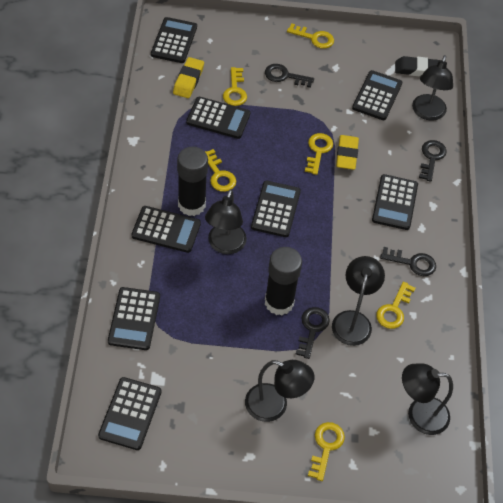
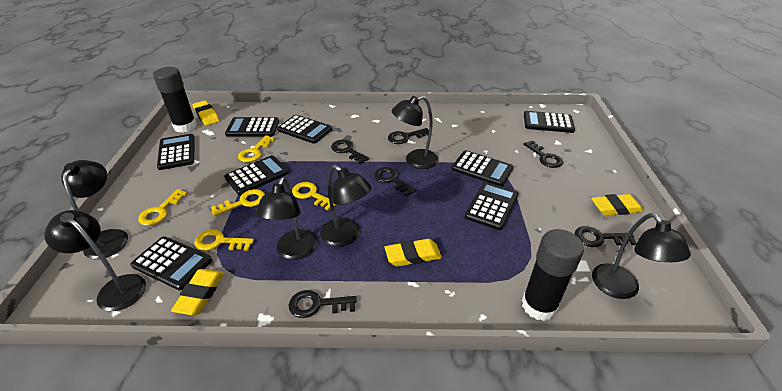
black eraser: [395,56,439,76] = 1 -> none = 0
black key: [265,64,314,88] [296,307,330,359] [380,247,436,276] [419,140,447,182] = 4 -> [289,290,357,318] [331,140,369,164] [374,167,416,196] [388,128,429,144] [523,140,563,168] [575,226,637,247] = 6
black lamp: [205,189,247,254] [245,360,314,422] [332,256,385,346] [402,363,453,435] [412,55,453,121] = 5 -> [44,210,146,311] [61,160,128,259] [256,177,318,260] [320,165,372,247] [391,96,438,169] [592,213,691,299] = 6
yellow eraser: [173,57,204,98] [336,135,359,170] = 2 -> [171,269,224,315] [193,100,219,126] [385,239,442,266] [592,194,643,215] = 4
yellow key: [205,149,236,192] [223,67,247,106] [287,23,334,49] [305,133,333,175] [308,422,345,481] [376,282,415,329] = 6 -> [138,189,188,226] [194,229,254,251] [211,189,265,216] [238,135,275,162] [292,182,336,210] = 5

